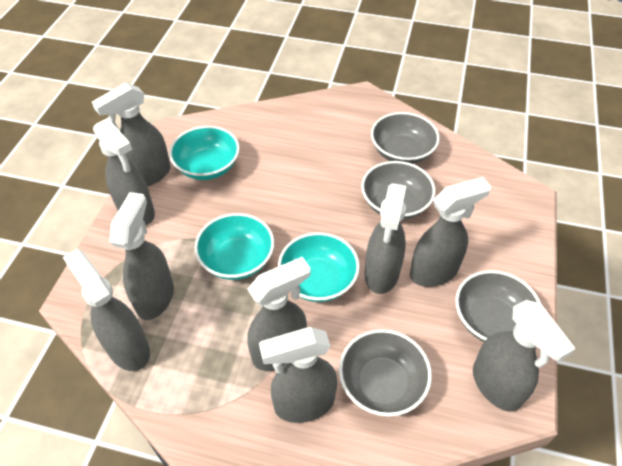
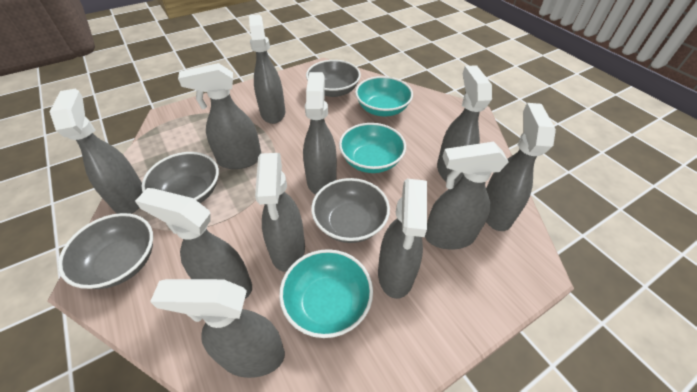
grey spray bottle: [63,249,150,371] [92,83,171,187] [93,118,155,225] [109,192,174,320] [247,257,311,371] [259,327,337,423] [365,183,406,294] [410,177,491,287] [473,300,576,412] = 9 -> [50,88,143,214] [135,188,252,299] [150,279,285,378] [178,63,262,169] [249,14,285,124] [255,153,305,272] [303,72,337,194] [378,179,427,299] [425,142,509,250] [437,65,492,185] [486,103,556,231] = 11

